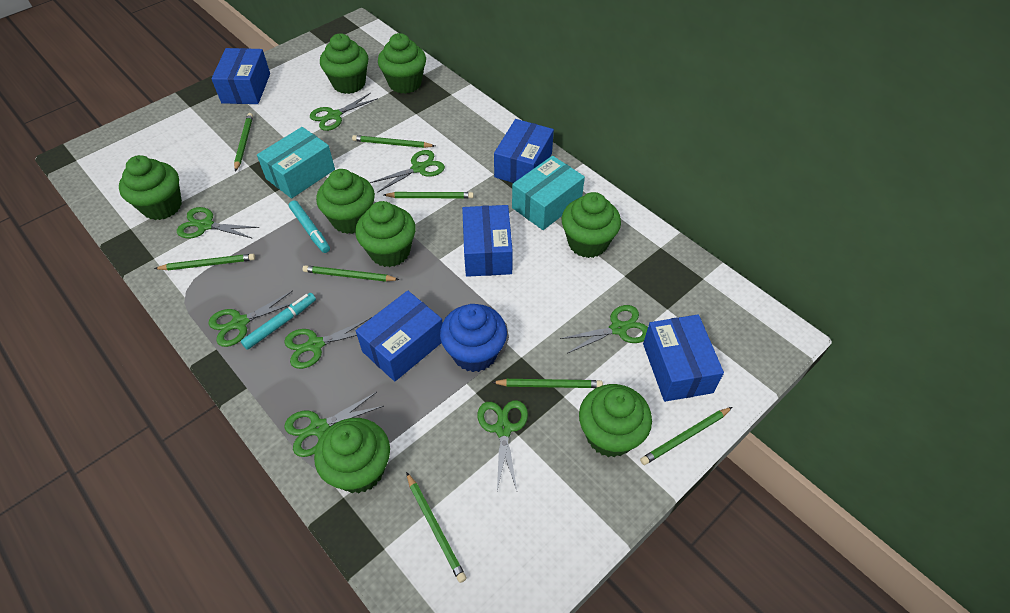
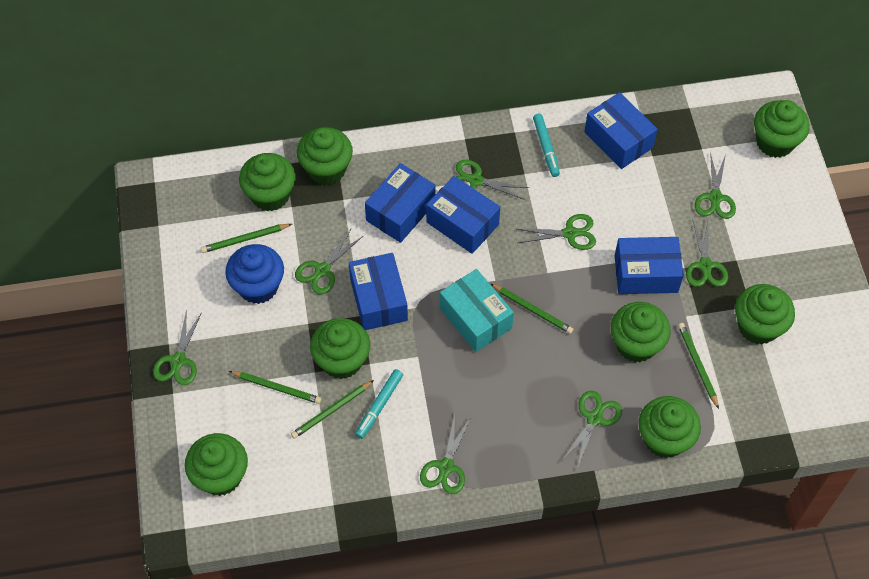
green pencil: [154,254,255,270] [234,113,253,172] [303,265,400,282] [352,135,435,148] [384,192,474,198] [406,472,467,583] [492,379,603,388] [640,407,732,465] = 8 -> [201,224,292,253] [229,371,322,404] [291,380,374,439] [491,284,573,334] [678,323,719,409] = 5
turquoise box: [257,127,335,198] [512,156,585,230] = 2 -> [440,269,514,352] = 1

